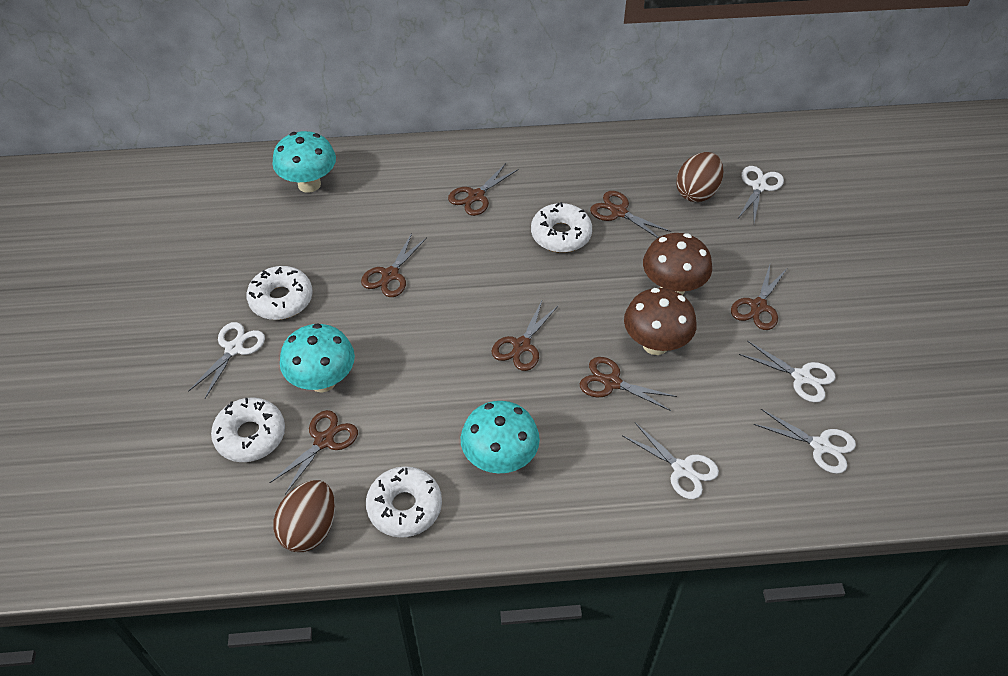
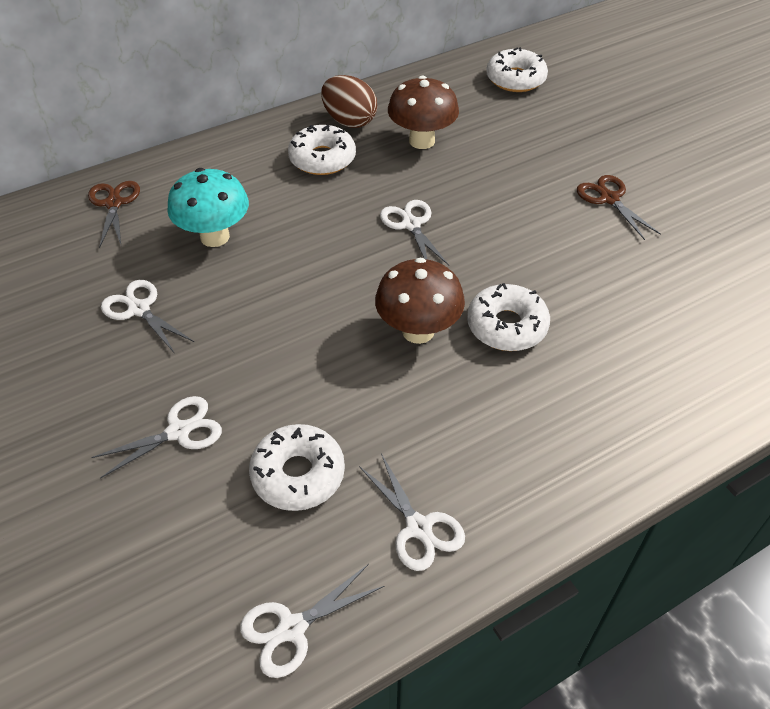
brown egg: [273,480,335,552] [676,152,724,202] = 2 -> [321,75,377,128] = 1
brown scissors: [269,410,358,494] [361,233,427,297] [448,163,519,216] [491,299,559,371] [579,357,677,411] [590,191,672,238] [731,265,787,330] = 7 -> [88,181,140,248] [577,175,661,240] = 2
turquoise mushroom: [272,131,336,193] [280,323,355,393] [461,401,540,473] = 3 -> [167,168,249,247] = 1

